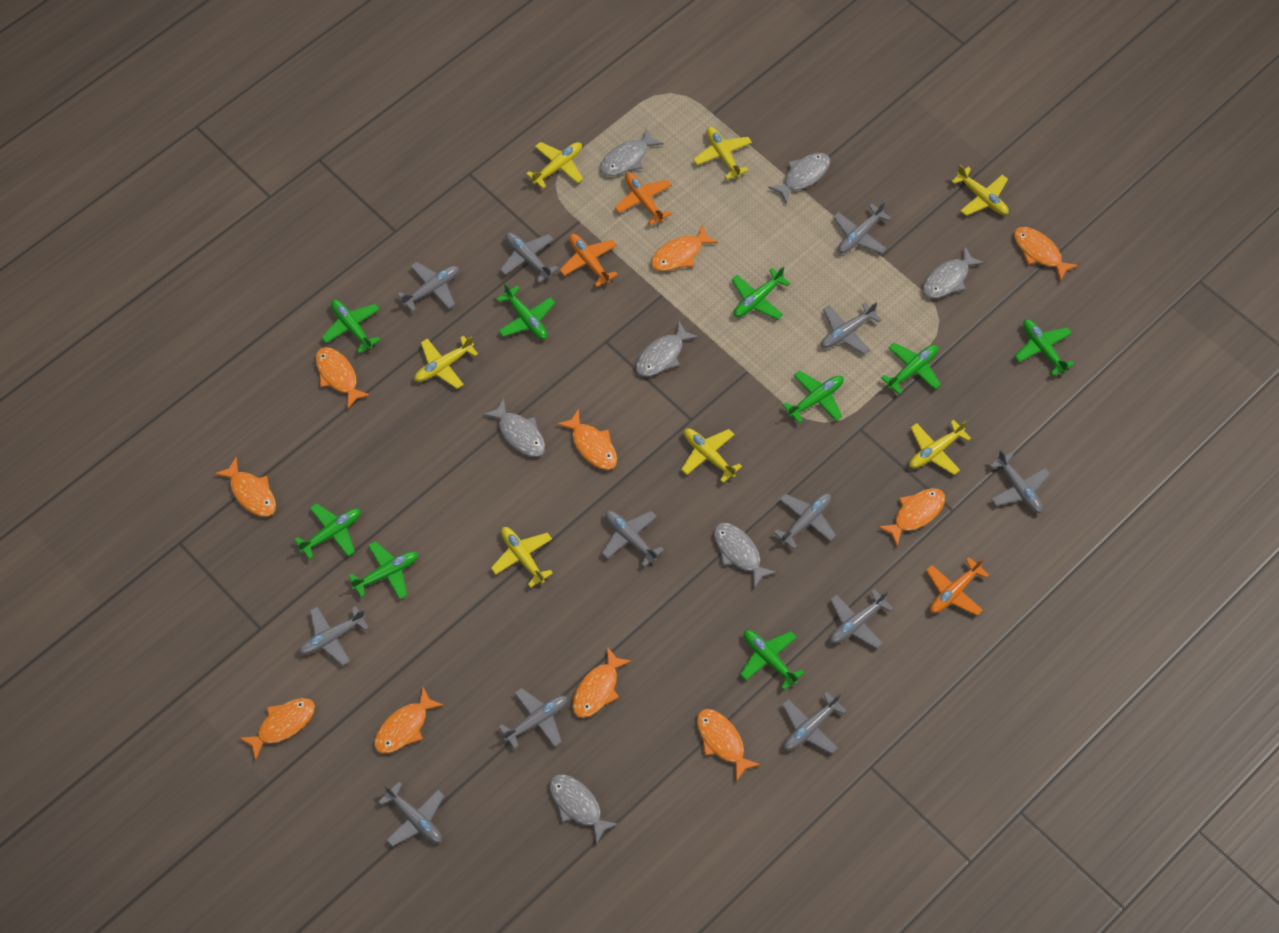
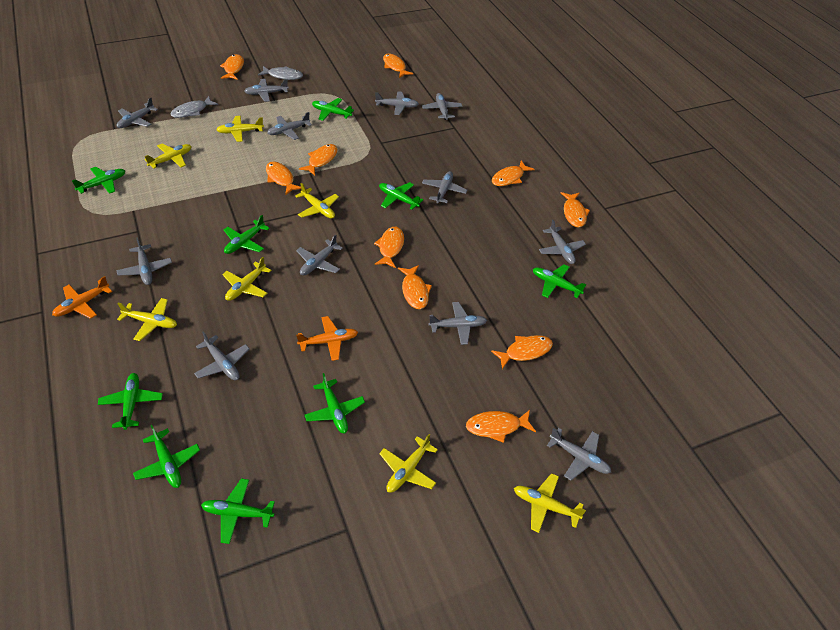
grey fish: [483,398,545,457] [550,774,619,845] [600,128,664,176] [636,321,699,376] [714,523,777,589] [768,153,830,204] [923,247,984,298] = 7 -> [171,96,218,118] [258,66,303,80] = 2
orange plane: [560,234,618,287] [615,173,672,225] [926,557,989,616] = 3 -> [52,276,112,319] [296,316,358,361] = 2

